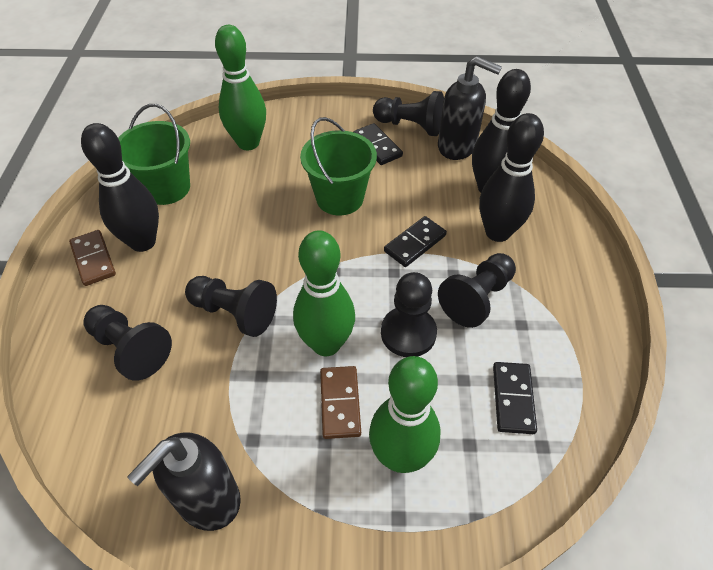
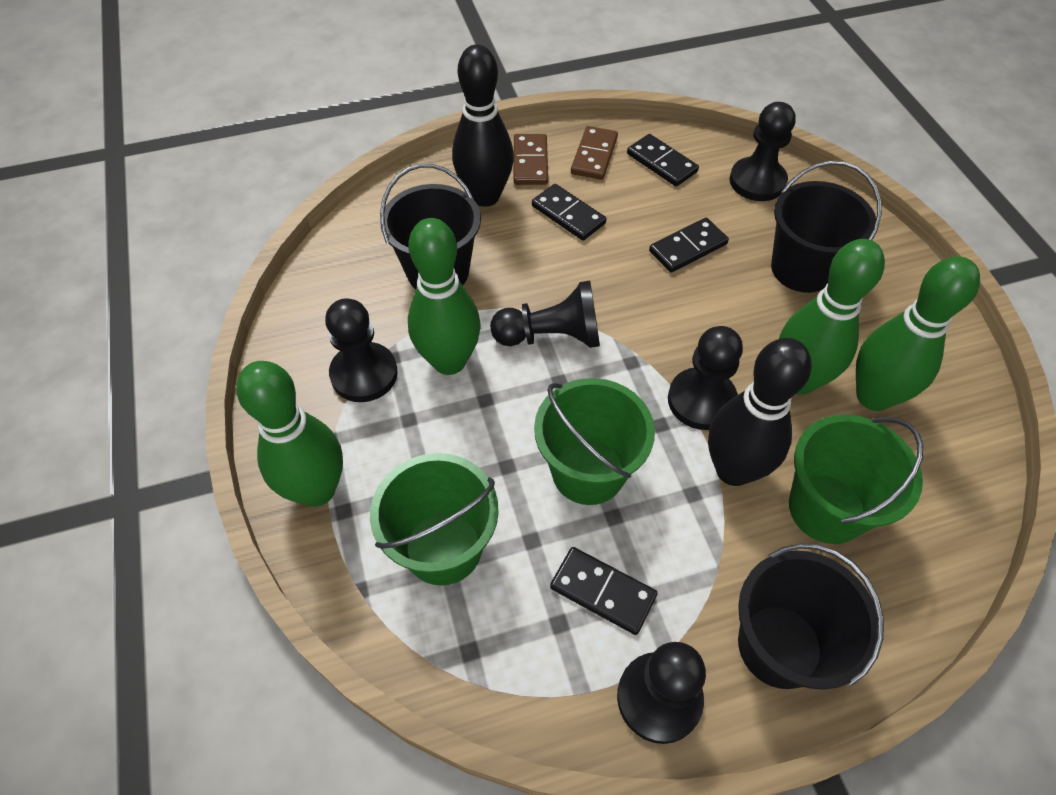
black bowling pin: [81,123,159,252] [472,69,531,193] [479,113,544,242] = 3 -> [452,45,514,207] [708,338,812,486] = 2
black bucket: none = 0 -> [380,164,481,289] [738,543,884,690] [771,161,881,293] = 3
black domino: [353,123,403,165] [384,216,447,267] [493,362,537,434] = 3 -> [532,184,606,241] [550,547,657,635] [627,134,699,187] [649,218,729,273] = 4
black soap dispenser: [127,432,241,531] [438,56,502,160] = 2 -> none = 0
green bowling pin: [215,25,266,150] [293,230,355,356] [369,356,441,473] = 3 -> [236,361,343,507] [408,218,481,375] [779,239,885,395] [856,256,980,411] = 4
green bucket: [118,104,190,205] [300,117,377,216] = 2 -> [370,453,499,586] [534,378,655,505] [789,415,924,544] = 3

